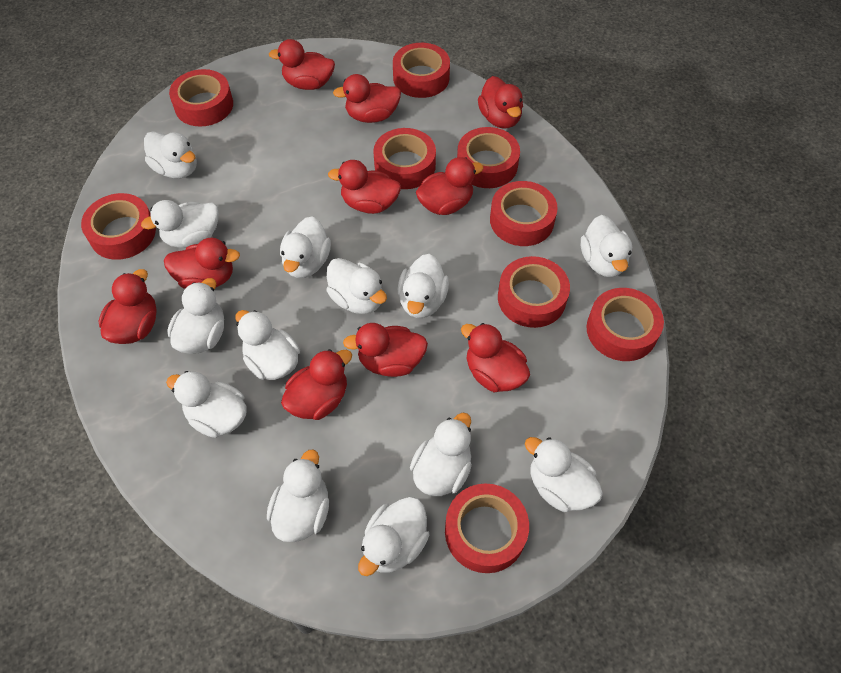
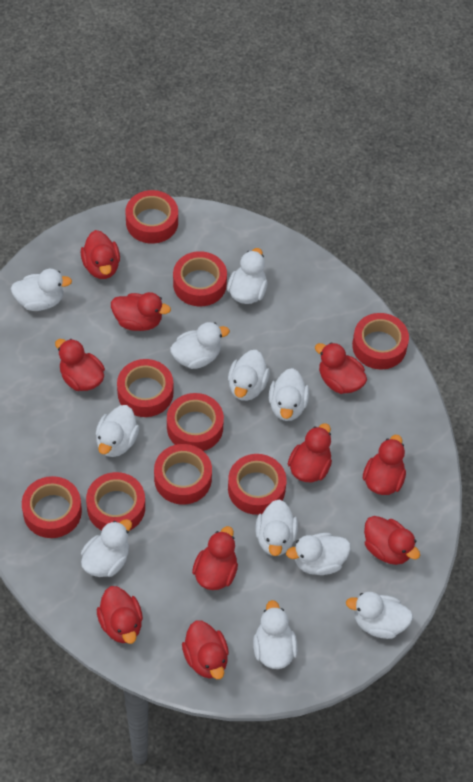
white duck: [141,200,219,248] [144,131,197,179] [166,371,246,438] [167,278,224,354] [235,310,300,380] [267,449,329,542] [280,216,331,278] [326,258,387,314] [358,497,429,576] [398,254,449,318] [410,413,472,496] [525,437,603,512] [581,215,632,277] = 13 -> [11,269,72,311] [81,519,132,577] [96,405,139,457] [170,322,230,369] [227,248,268,304] [228,350,270,401] [253,600,298,669] [256,500,298,556] [269,368,309,421] [286,533,351,575] [346,592,413,639] = 11

